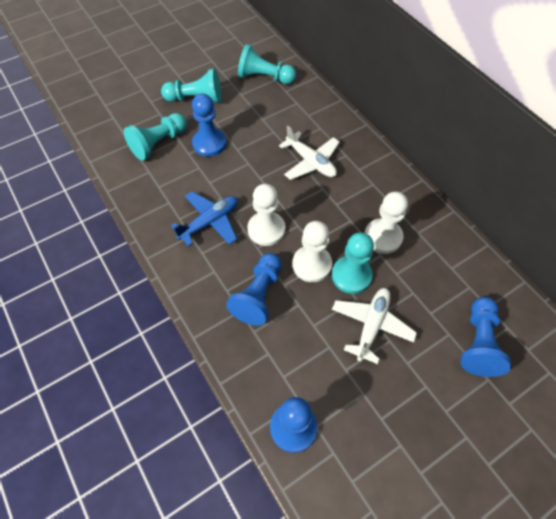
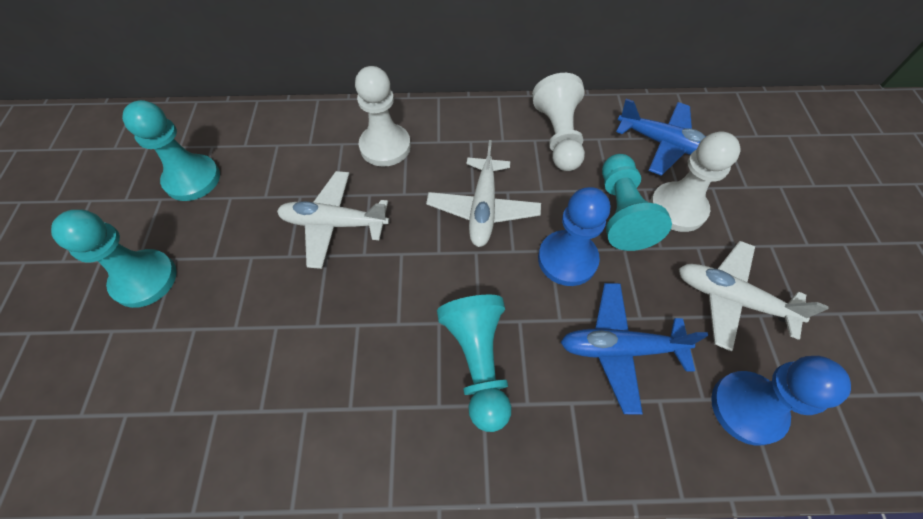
blue pawn: [192,94,227,157] [226,253,282,326] [270,397,317,453] [461,297,511,377] = 4 -> [538,187,610,286] [711,356,851,446] = 2
blue plane: [171,191,238,246] = 1 -> [561,283,708,415] [616,99,706,176] = 2
white plane: [279,126,340,180] [332,288,417,364] = 2 -> [277,171,389,269] [426,140,541,247] [679,241,829,352] = 3

